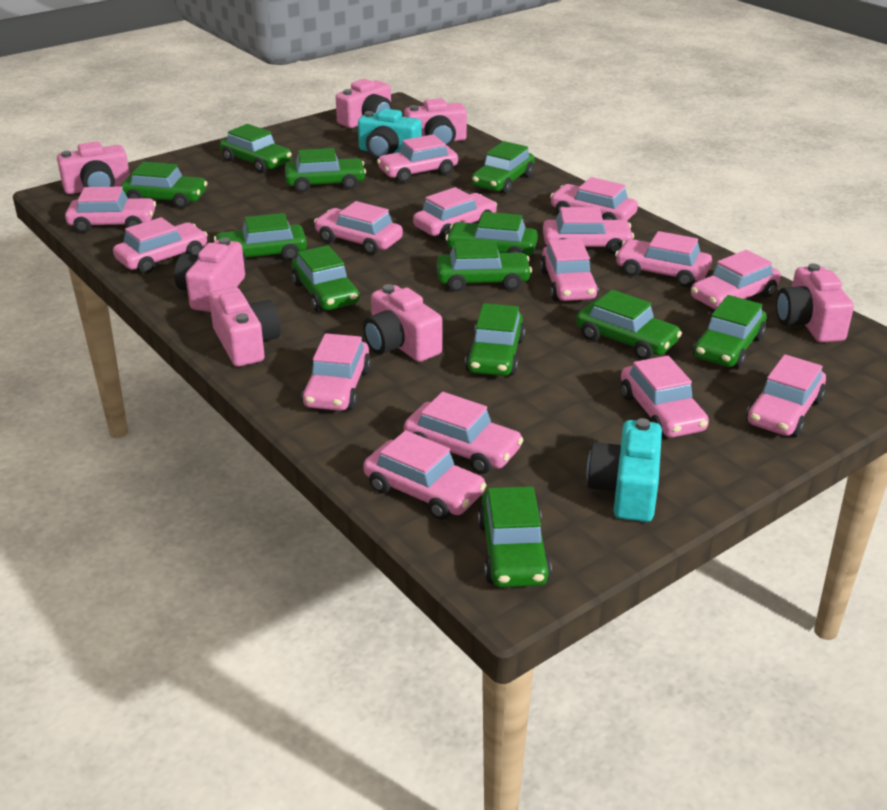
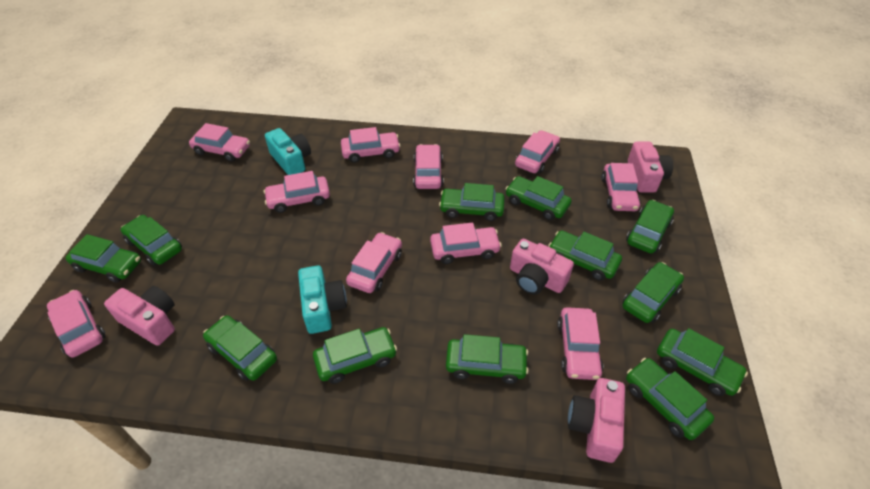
pink camera: [57,141,130,194] [174,237,245,312] [209,287,281,367] [336,79,392,128] [363,284,442,362] [404,98,467,146] [776,264,854,342] = 7 -> [104,286,175,346] [510,239,574,295] [568,378,625,463] [628,142,673,193] = 4
pink car: [65,186,156,233] [113,217,208,274] [302,333,371,411] [314,201,403,255] [363,430,486,520] [377,134,458,183] [404,392,524,474] [413,187,497,240] [540,238,599,301] [543,207,634,254] [550,177,638,221] [615,231,712,287] [621,356,709,438] [691,250,781,310] [746,354,826,437] = 15 -> [47,290,106,358] [189,123,250,162] [264,171,330,213] [341,127,401,163] [346,232,402,293] [413,144,444,189] [430,223,502,264] [515,130,560,174] [557,307,603,380] [601,163,641,211] = 10

